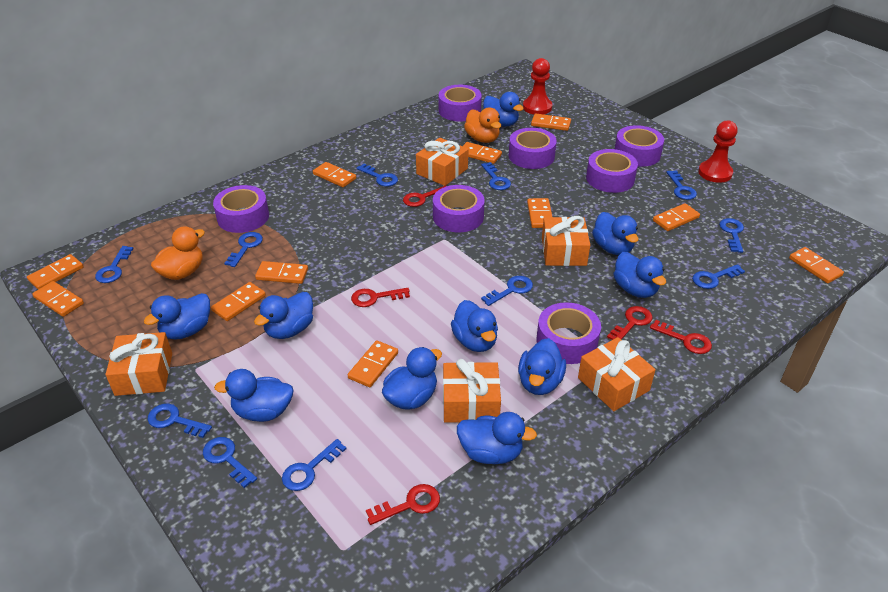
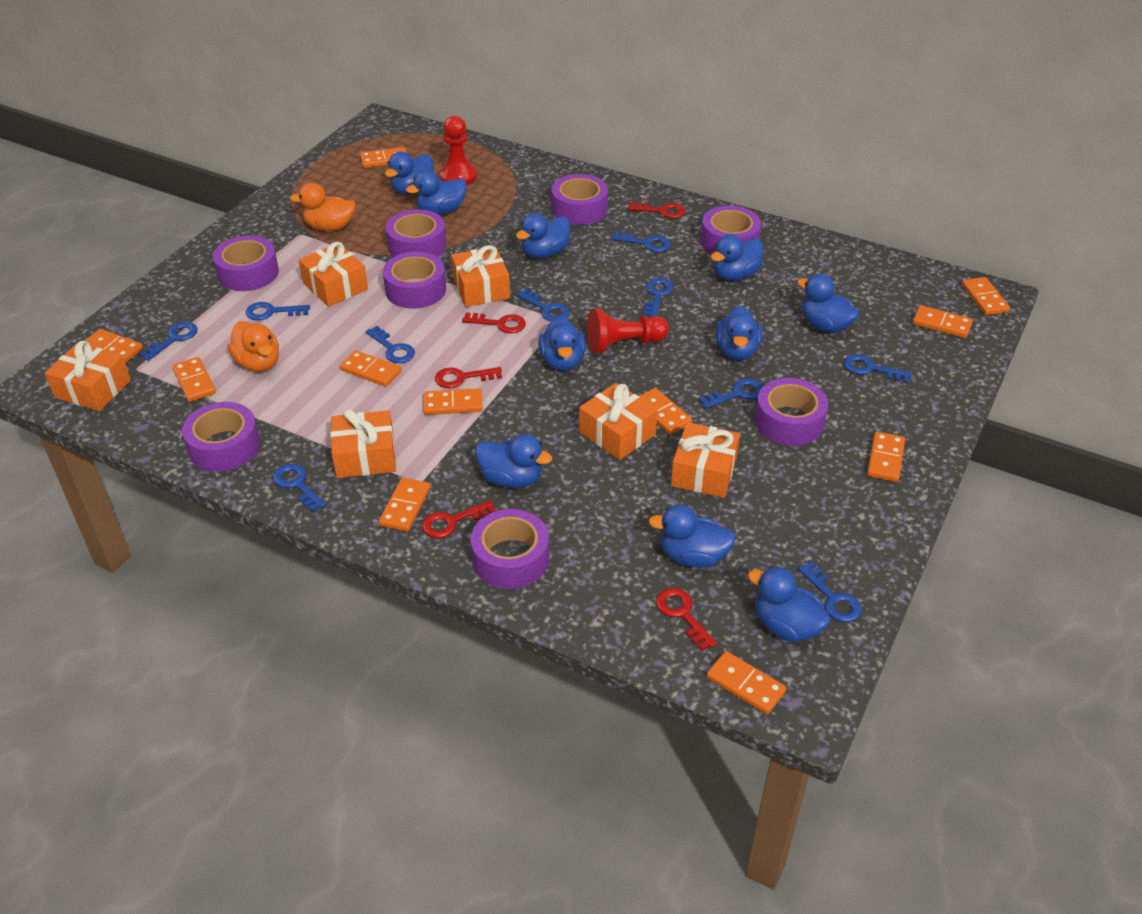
blue key: [95,246,134,283] [148,403,212,438] [203,437,257,488] [224,232,263,267] [282,439,346,491] [357,164,398,187] [481,162,511,190] [481,276,533,306] [666,170,697,200] [692,264,745,289] [719,218,744,253] = 11 -> [139,322,198,361] [246,302,310,320] [273,464,326,512] [366,326,415,363] [517,289,570,321] [612,231,671,252] [644,278,674,317] [699,378,763,409] [798,562,862,622] [844,354,912,383] = 10
orange gift: [105,332,172,396] [416,138,468,186] [443,359,501,423] [542,216,590,266] [578,337,656,411] = 5 -> [45,341,131,411] [299,242,368,307] [330,409,396,478] [451,245,510,307] [579,383,658,460] [671,422,740,498] = 6
purple tape: [213,185,269,233] [433,185,485,232] [438,85,482,122] [509,128,557,169] [537,302,601,364] [586,149,638,193] [615,125,664,167] = 7 -> [182,402,260,472] [213,236,279,291] [383,252,446,309] [386,209,446,257] [471,509,549,589] [552,174,608,225] [701,206,761,254] [755,378,828,446] = 8

